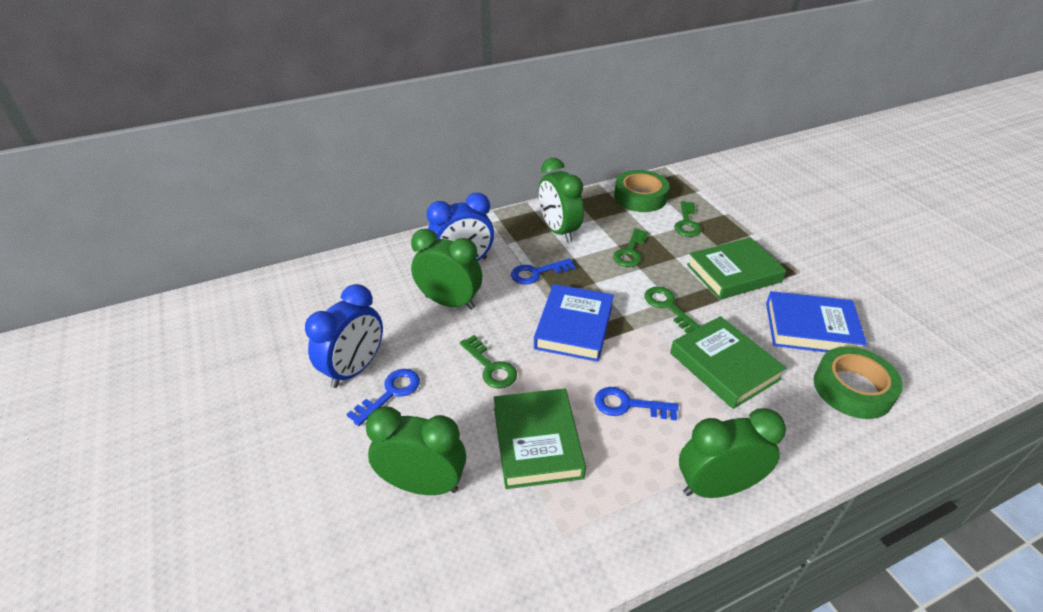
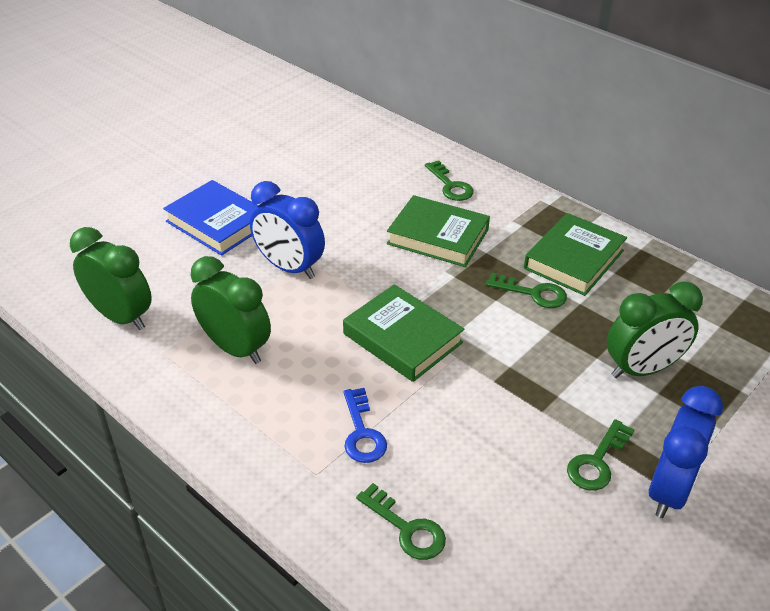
blue book: [534,284,614,362] [766,291,867,352] = 2 -> [163,180,258,256] = 1
blue key: [346,369,420,426] [511,258,576,285] [595,387,679,420] = 3 -> [343,388,387,463] = 1
green clock: [365,407,466,495] [411,229,482,310] [538,158,584,242] [679,408,786,498] = 4 -> [70,227,152,330] [191,256,271,364] [606,281,703,378] = 3
green tape: [614,170,670,212] [814,347,903,419] = 2 -> none = 0

